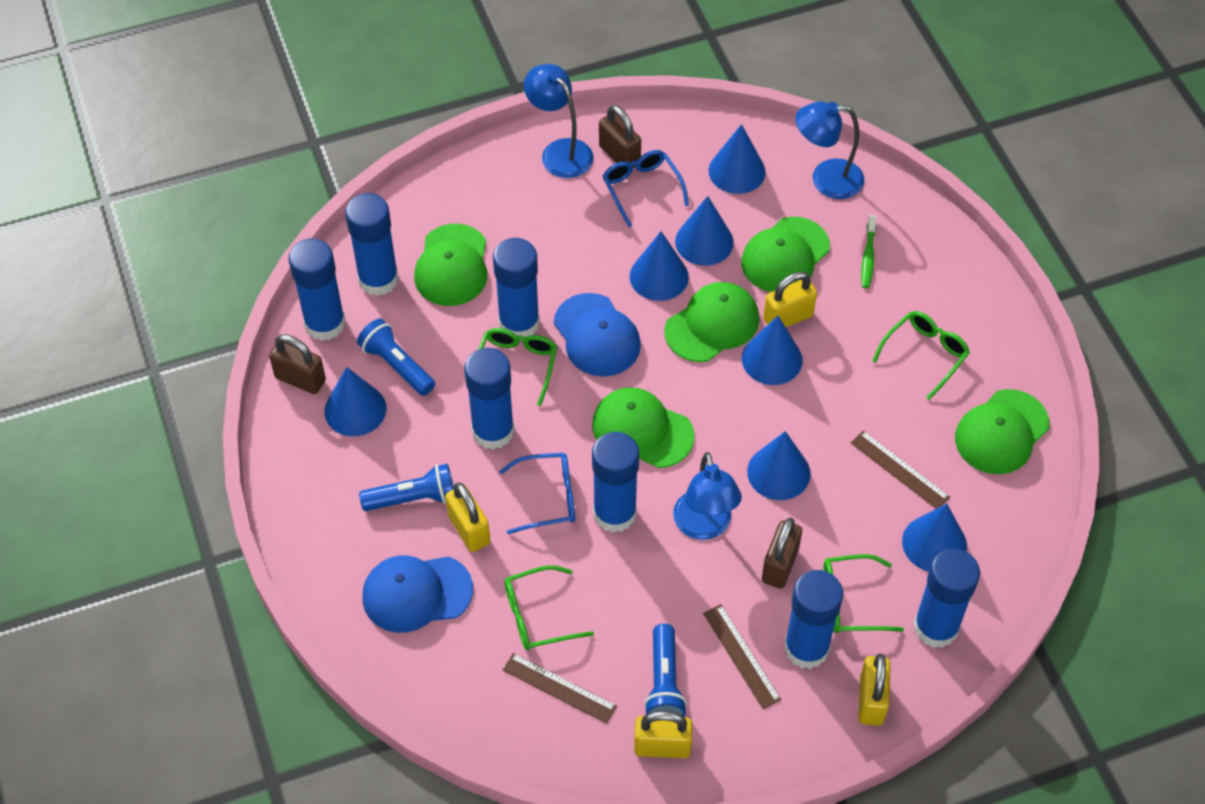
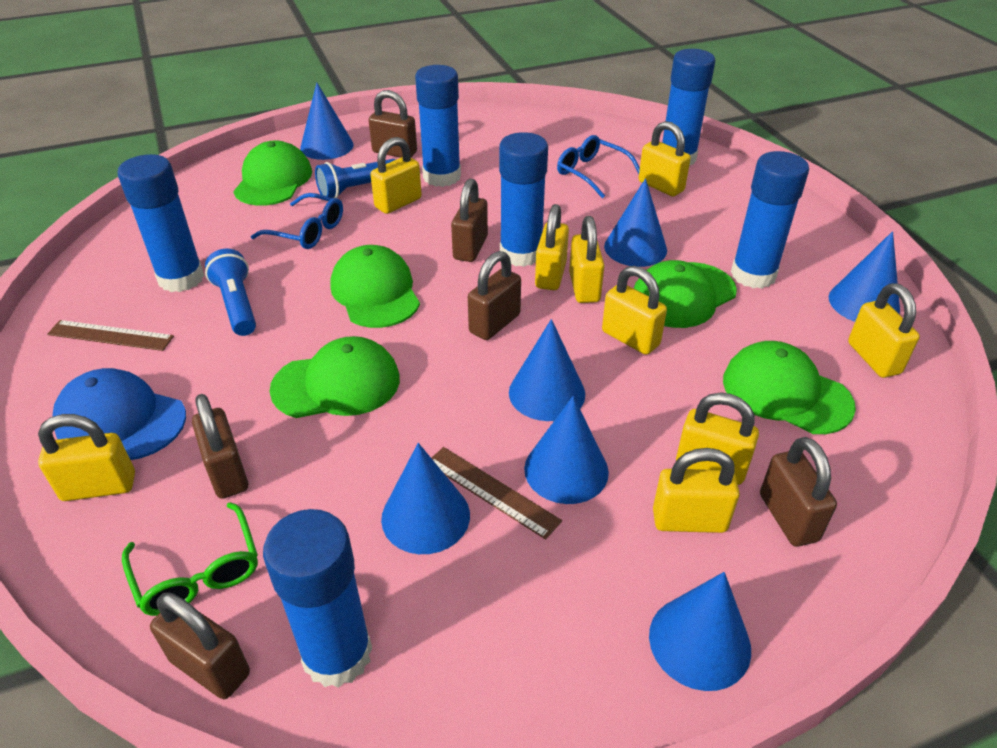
blue cap: [362,555,473,633] [554,293,641,377] = 2 -> [52,368,186,460] = 1
blue flashlight: [357,319,435,396] [359,464,454,511] [644,624,687,717] = 3 -> [205,249,256,336] [315,159,396,198] = 2
blue glue stick: [289,238,346,341] [345,193,399,296] [464,348,515,450] [493,238,540,340] [592,432,639,533] [784,570,843,669] [913,549,980,648] = 7 -> [118,154,204,292] [263,509,372,688] [415,65,461,187] [499,132,548,267] [662,49,716,166] [731,151,809,289] = 6
blue lamp: [524,64,593,178] [673,452,742,540] [796,102,864,199] = 3 -> none = 0
brown padlock: [269,334,326,394] [599,105,641,168] [762,518,802,589] = 3 -> [150,592,250,699] [192,394,248,499] [368,90,417,158] [451,179,488,262] [468,251,521,340] [760,437,837,547] = 6
brown ruler: [503,653,617,724] [703,604,781,709] [851,430,950,509] = 3 -> [47,320,174,351] [432,447,562,540] = 2
green glasses: [478,328,557,406] [505,566,594,650] [823,554,904,633] [872,311,970,400] = 4 -> [122,502,258,616] = 1
green toothbrush: [861,215,877,288] = 1 -> none = 0
yellow padlock: [445,483,490,552] [634,711,693,758] [763,272,817,327] [858,653,891,726] = 4 -> [38,414,135,501] [370,137,422,214] [535,204,569,290] [569,216,605,303] [602,266,667,355] [639,121,691,197] [653,448,740,533] [676,392,759,485] [848,283,920,378] = 9

